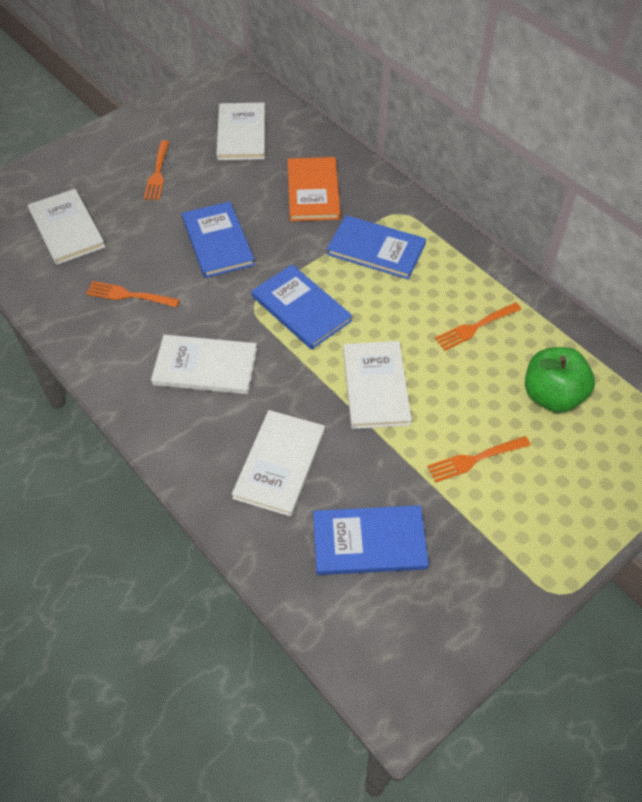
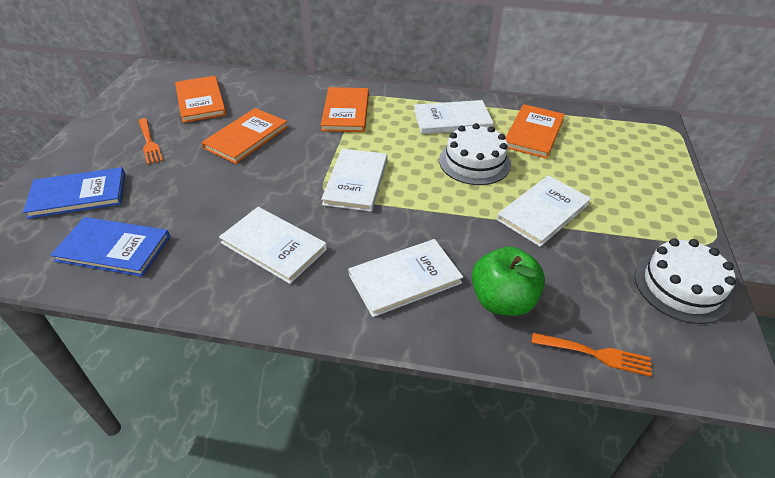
blue book: [182,202,255,278] [252,264,352,350] [313,505,429,575] [327,215,426,279] = 4 -> [23,167,125,219] [51,217,170,276] = 2
orange book: [288,157,341,221] = 1 -> [175,76,226,123] [201,108,288,164] [321,87,369,132] [505,104,565,159] = 4
orange fork: [86,281,180,307] [144,140,169,200] [427,436,531,483] [435,302,522,351] = 4 -> [139,118,163,165] [532,333,652,377] = 2
white cake: none = 0 -> [439,123,511,185] [634,239,736,324] = 2

